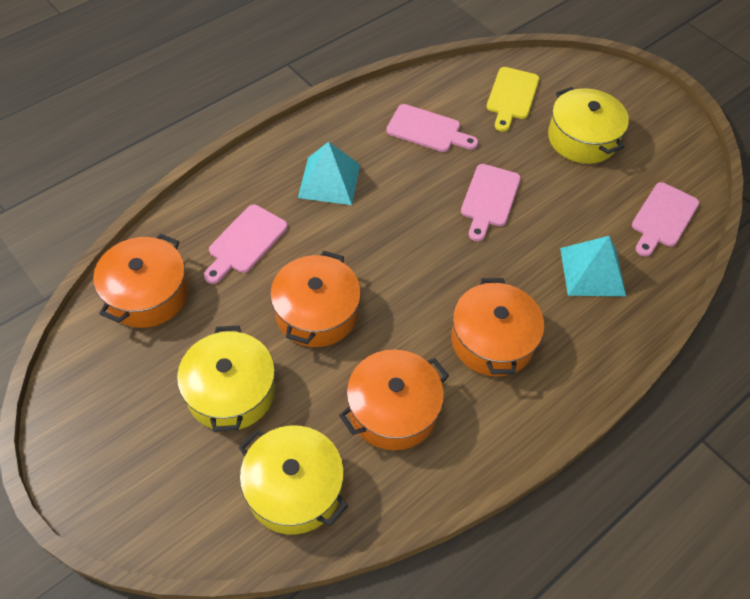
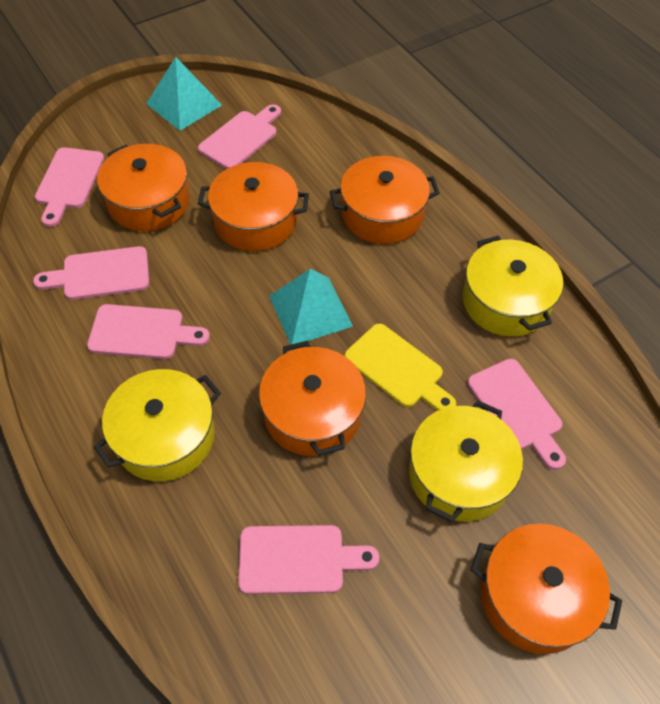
orange pot: [93,234,188,328] [270,251,361,347] [339,350,449,450] [451,278,544,377] = 4 -> [97,144,190,231] [198,162,309,251] [259,341,366,456] [330,156,440,244] [471,524,622,654] = 5
pink cutting board: [204,205,288,284] [386,104,478,152] [461,164,521,241] [632,182,699,257] = 4 -> [33,246,149,300] [35,147,104,227] [87,304,210,359] [198,104,281,169] [238,525,380,594] [468,359,566,470] = 6

